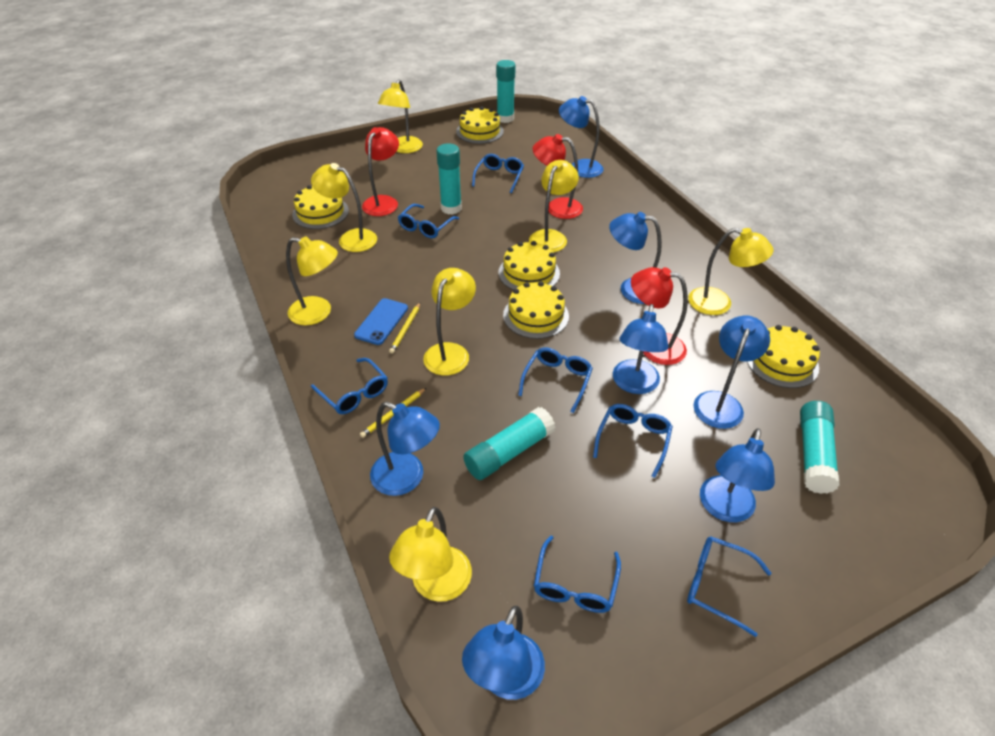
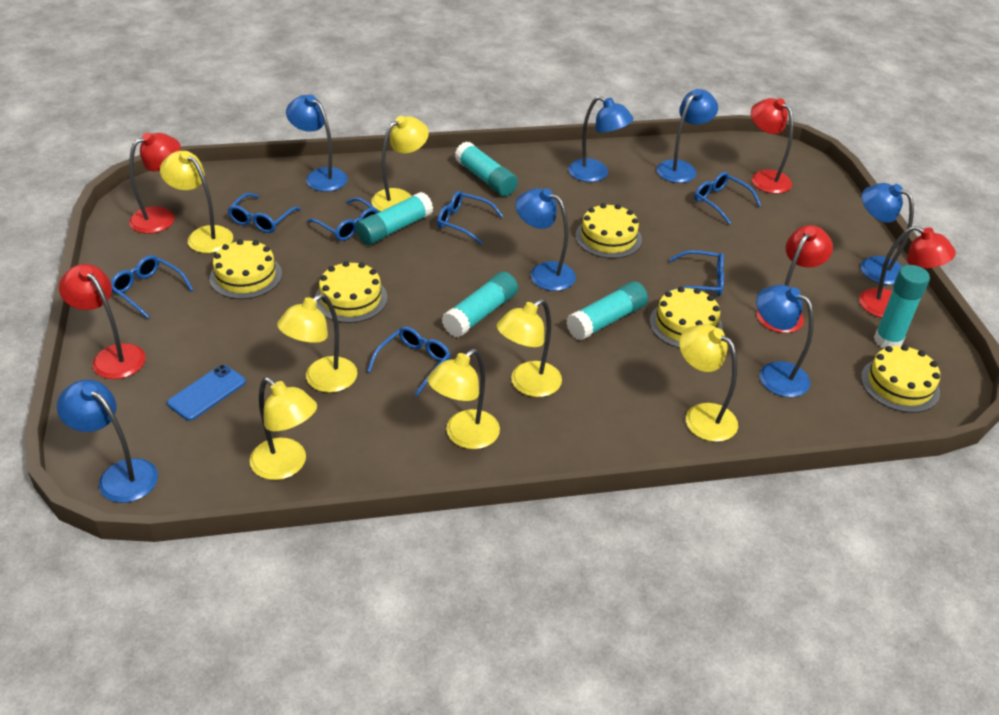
red lamp: [362,127,399,216] [533,134,583,219] [631,267,688,365] = 3 -> [59,264,146,379] [129,133,181,234] [751,98,793,194] [757,225,833,333] [859,226,956,318] = 5
turquoise glue stick: [436,143,462,215] [463,407,556,480] [496,60,516,123] [800,401,840,494] = 4 -> [356,192,433,245] [442,272,518,338] [455,141,518,197] [567,281,648,341] [874,265,930,348] = 5
yellow pencil: [360,388,426,438] [389,303,420,354] = 2 -> none = 0

